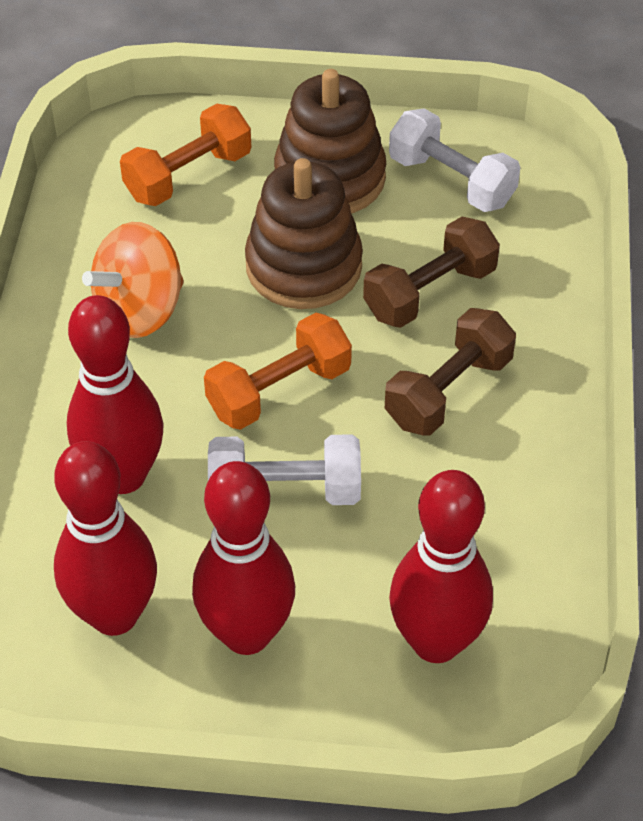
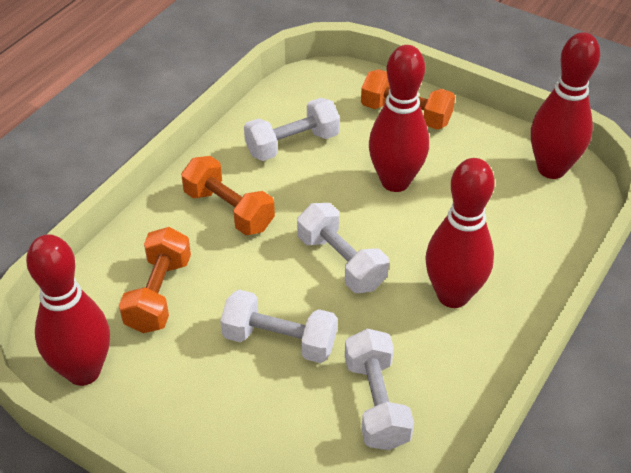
brown dumbbell: [363,217,500,328] [385,308,516,436] = 2 -> none = 0
brown stacking toy: [245,158,363,309] [274,69,386,214] = 2 -> none = 0
orange dumbbell: [120,104,251,206] [204,313,352,430] = 2 -> [119,227,191,333] [181,156,275,235] [361,69,455,130] = 3
orange spinning top: [82,222,184,338] = 1 -> none = 0
white dumbbell: [208,434,361,505] [389,108,520,212] = 2 -> [220,290,337,363] [244,98,340,161] [297,203,389,293] [345,329,414,450] = 4

